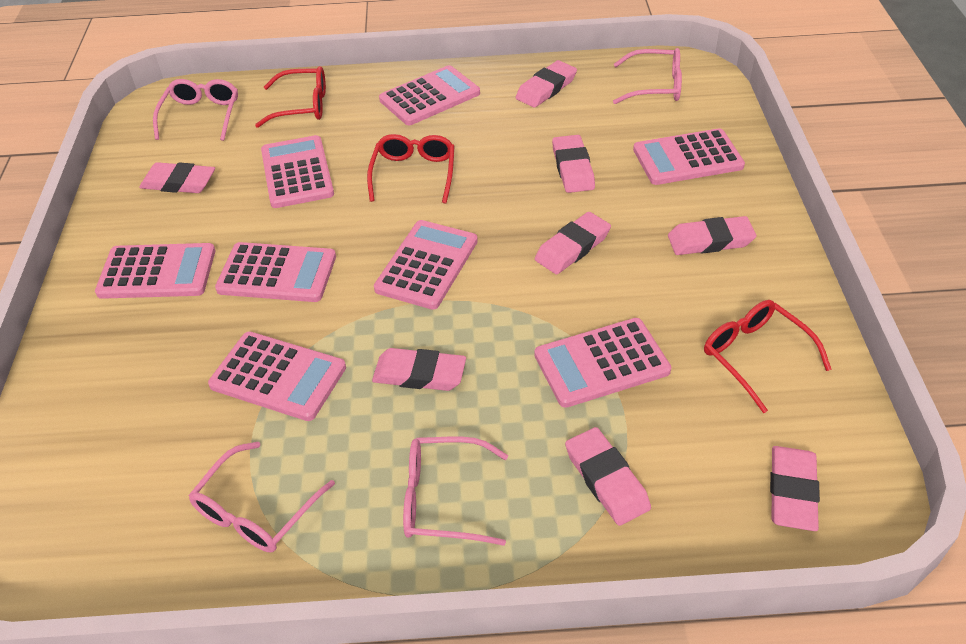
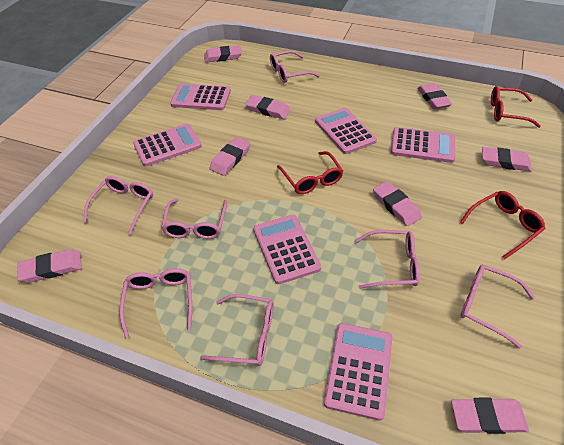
pink calculator: [95,243,215,299] [208,332,346,421] [215,242,336,302] [261,135,334,208] [374,220,478,310] [379,65,480,125] [534,318,671,408] [633,128,745,185] = 8 -> [133,124,202,166] [170,83,231,110] [253,215,321,284] [315,108,377,154] [324,323,393,421] [391,127,455,163] = 6
pink glasses: [153,79,238,141] [188,442,335,552] [403,437,508,546] [613,48,682,104] = 4 -> [83,176,153,235] [120,268,192,338] [161,199,227,239] [200,294,273,366] [270,50,320,83] [355,230,420,289] [460,265,535,348] = 7

